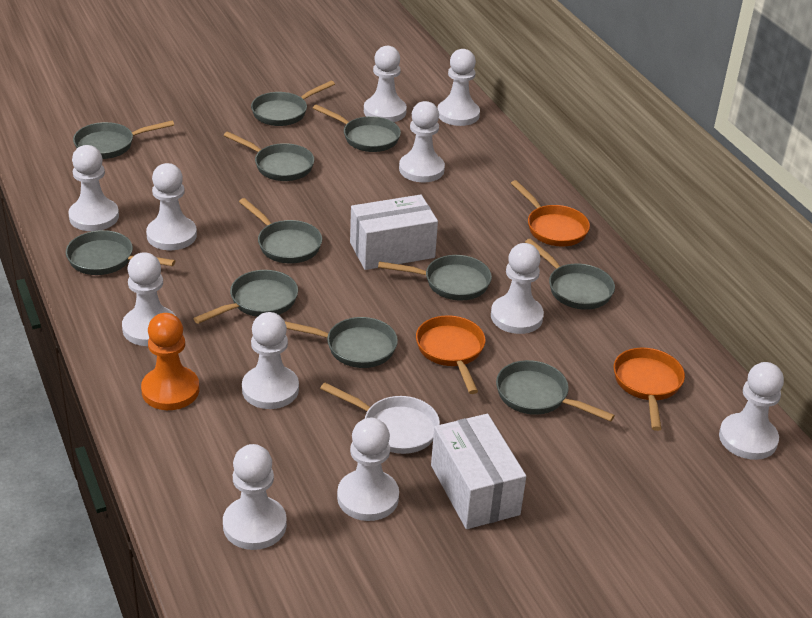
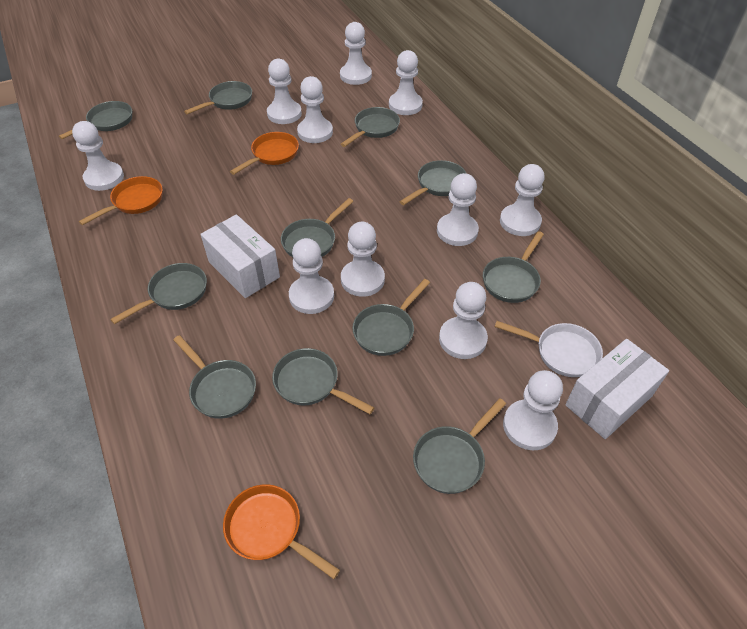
orange pawn: [141,313,199,410] = 1 -> none = 0

